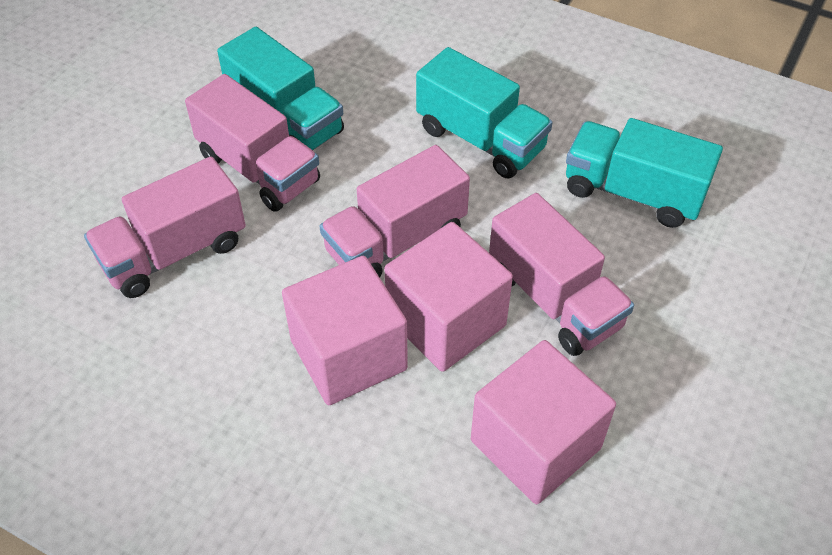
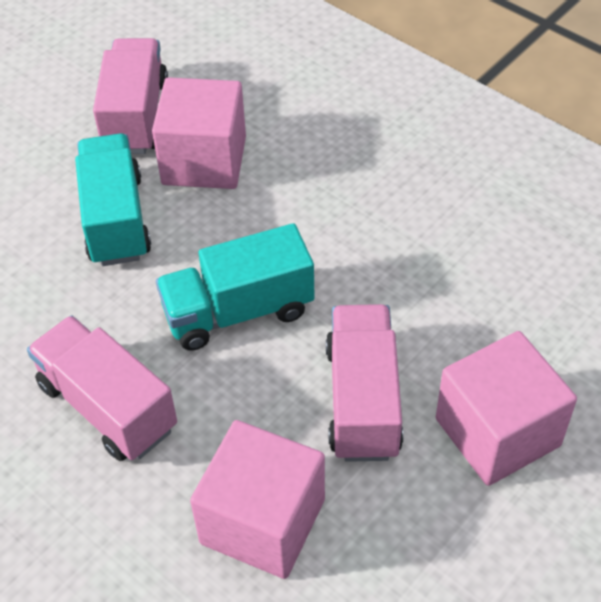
pink truck: [84,156,246,298] [185,74,320,212] [320,145,470,277] [489,193,634,356] = 4 -> [27,315,177,461] [93,38,168,154] [326,304,403,462] = 3
turquoise truck: [217,27,344,150] [416,47,553,178] [566,118,723,228] = 3 -> [75,133,151,266] [156,223,315,351] = 2

